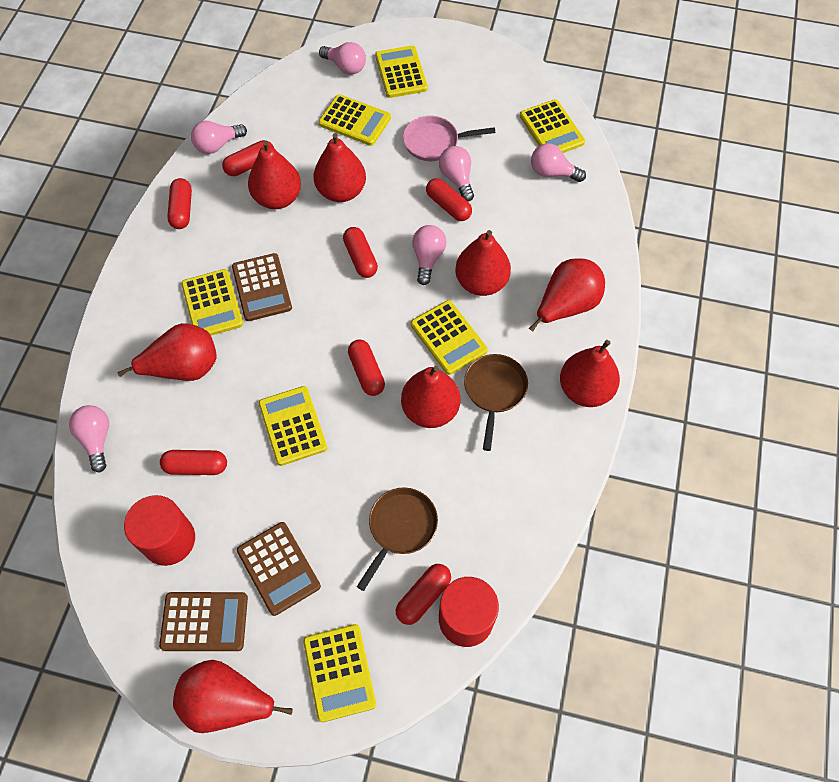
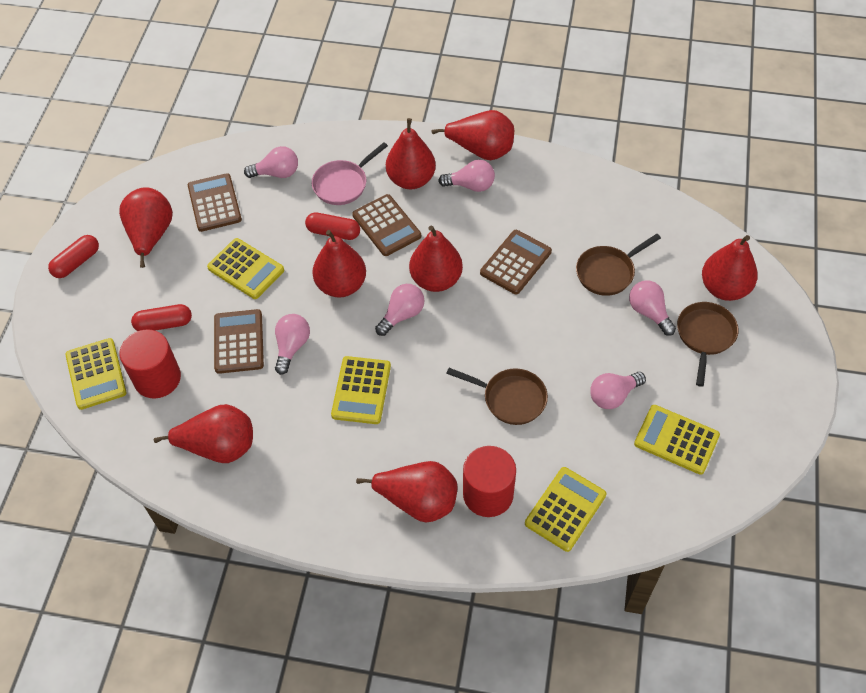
brown calculator: [159,592,248,651] [232,253,292,321] [237,522,321,616] = 3 -> [188,173,242,232] [214,309,264,374] [352,194,421,256] [480,230,552,295] = 4
brown pan: [357,488,438,591] [464,354,528,451] = 2 -> [446,368,548,425] [576,234,661,296] [677,302,739,387] = 3
red capsule: [160,450,227,475] [167,178,192,229] [222,140,274,176] [343,227,378,278] [348,339,385,396] [396,564,451,625] [426,178,472,221] = 7 -> [48,235,99,278] [131,304,192,331] [305,212,360,240] = 3
yellow calculator: [181,269,243,336] [259,386,327,466] [303,624,376,722] [318,94,391,146] [375,45,428,98] [411,300,488,375] [520,99,585,153] = 7 -> [65,338,127,410] [207,238,284,299] [331,356,391,424] [525,467,606,552] [634,405,720,475] = 5

